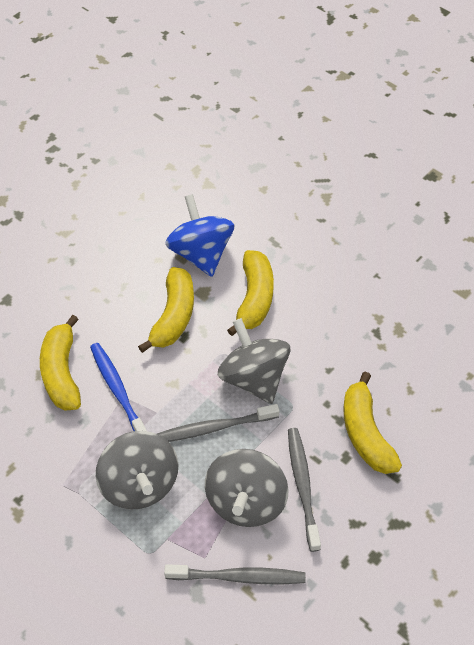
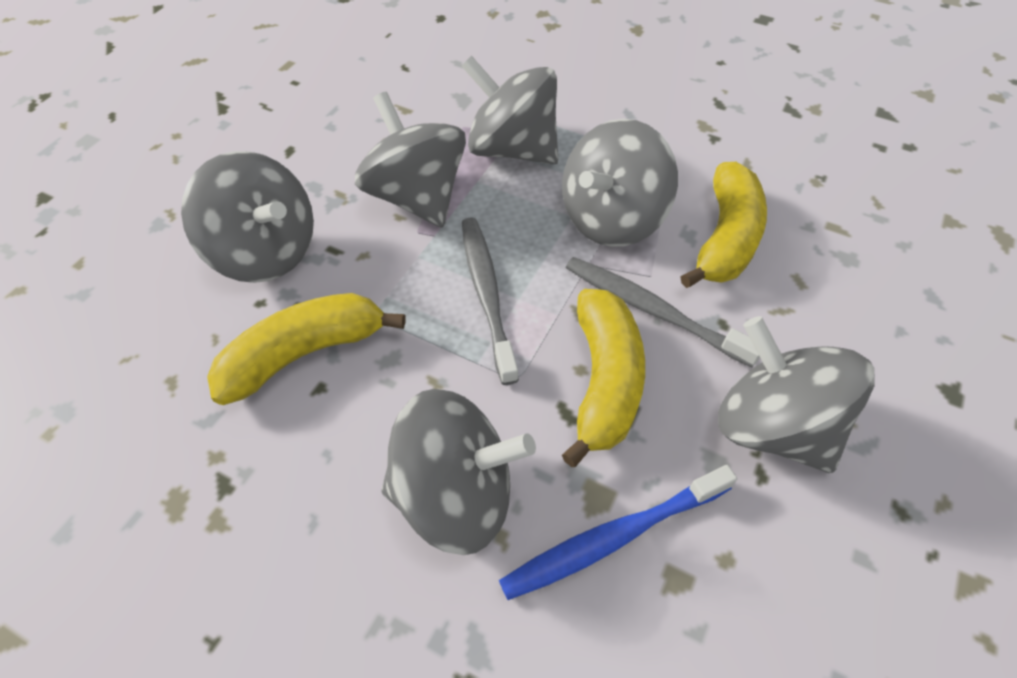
blue spinning top: [165,194,235,277] = 1 -> none = 0
grey spinning top: [96,431,179,510] [205,449,289,527] [218,318,290,404] = 3 -> [181,151,314,283] [355,92,466,228] [381,389,536,555] [462,56,558,164] [562,119,678,247] [718,316,875,473] = 6
grey toothbrush: [157,404,280,442] [164,564,306,584] [288,428,321,552] = 3 -> [462,217,519,385] [566,257,760,367] = 2
yellow banana: [40,315,81,411] [138,267,194,353] [227,250,274,336] [343,372,402,474] = 4 -> [207,293,406,405] [562,289,645,467] [680,162,767,288] = 3

